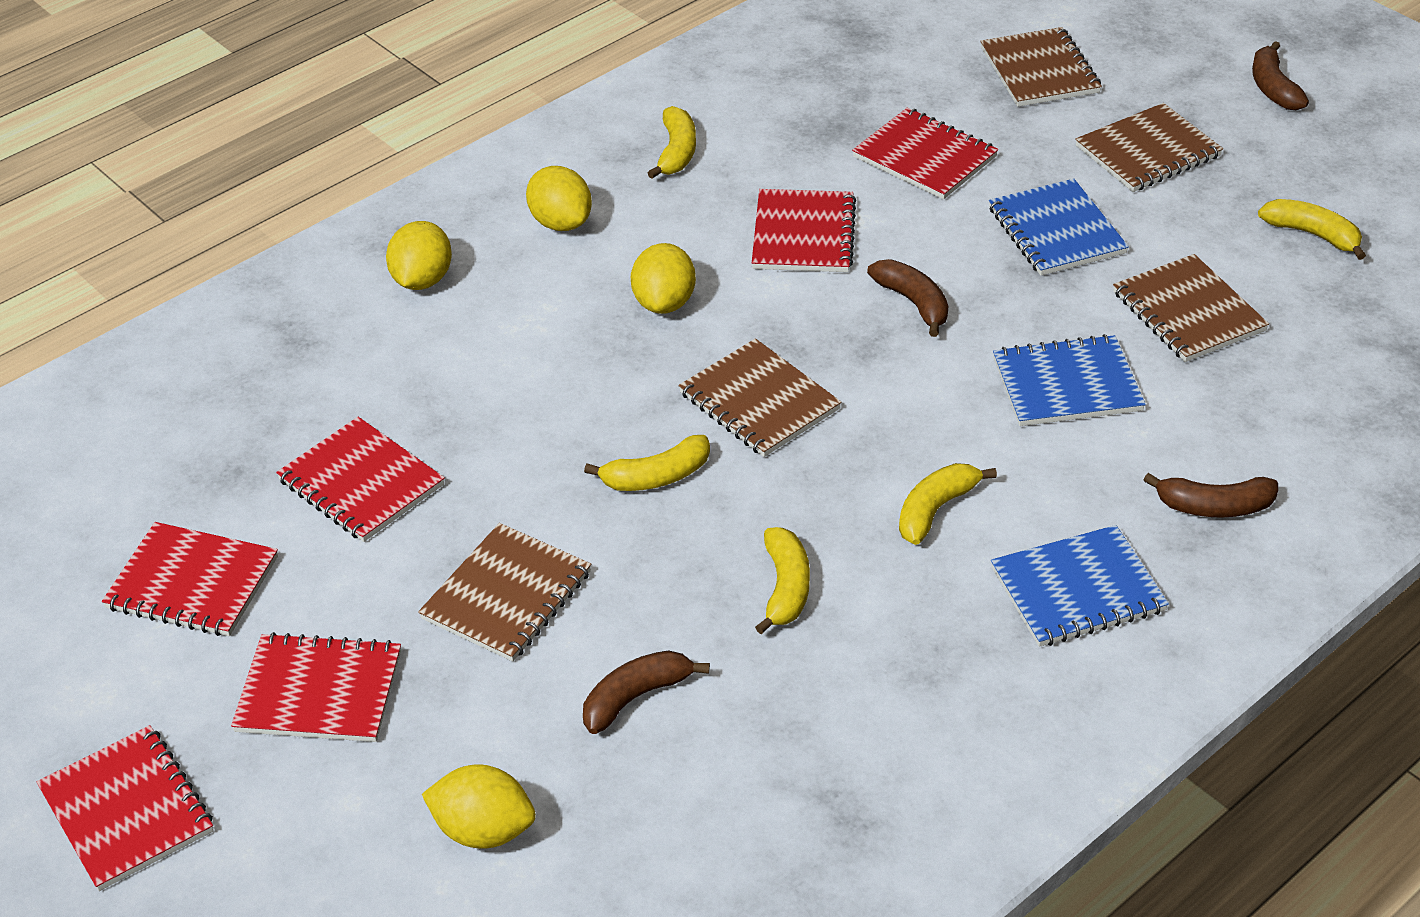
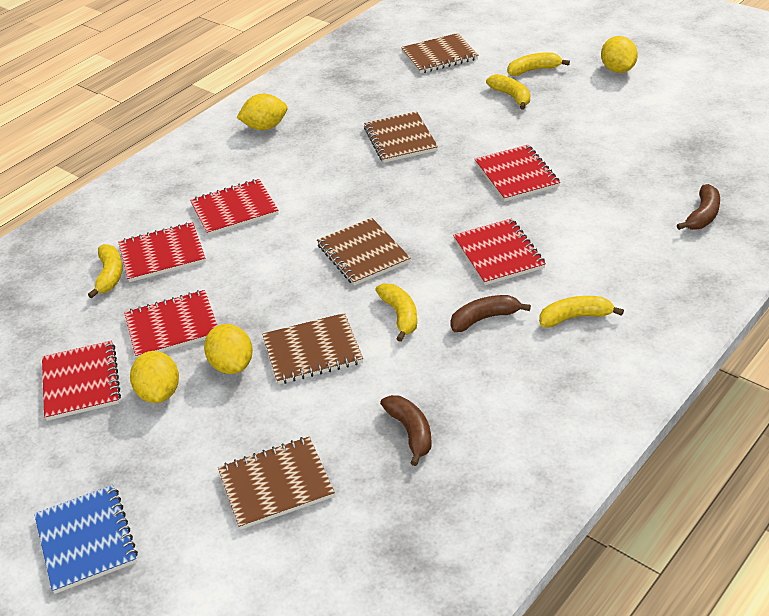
blue notebook: [989,178,1129,275] [991,525,1169,647] [993,334,1146,426] = 3 -> [34,485,138,594] = 1
brown banana: [583,650,710,734] [867,259,948,337] [1143,473,1278,518] [1252,41,1309,110] = 4 -> [380,395,431,466] [450,295,531,332] [677,184,720,230] = 3

